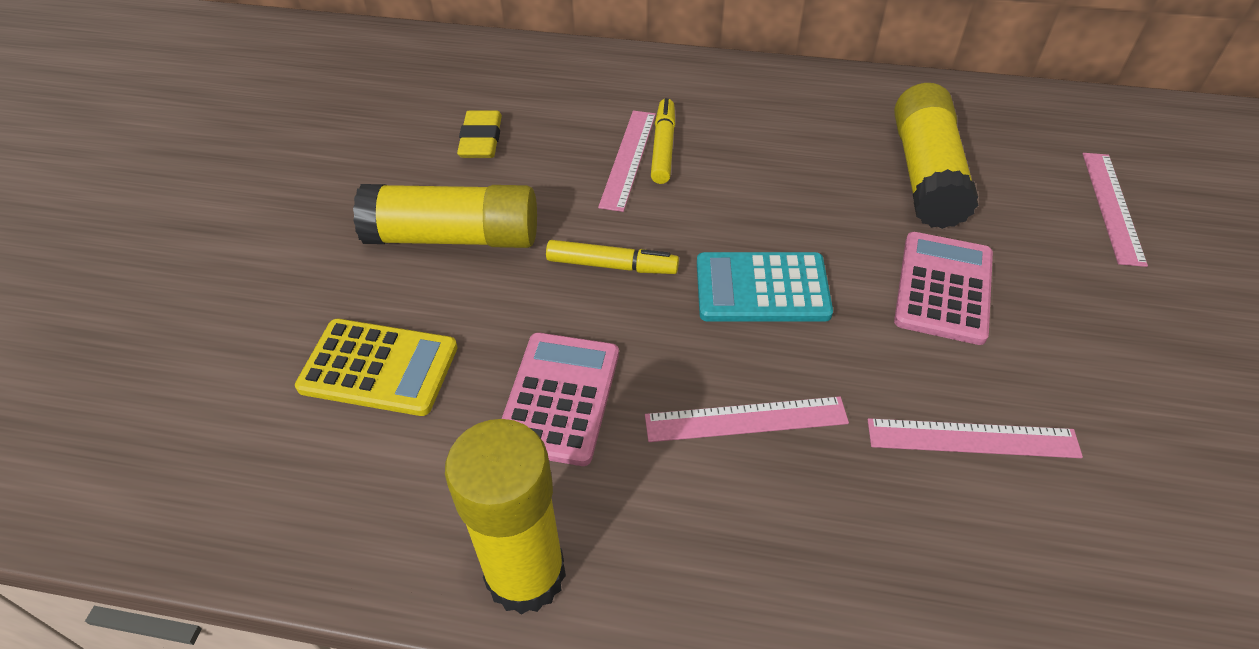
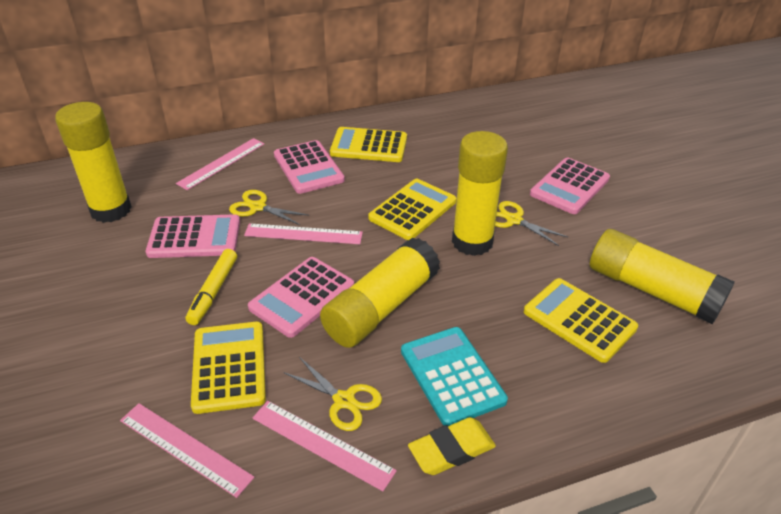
pink calculator: [502,333,619,466] [894,232,993,345] = 2 -> [145,214,240,258] [248,257,354,338] [274,140,345,194] [530,158,610,214] = 4
yellow calculator: [295,319,458,416] = 1 -> [191,321,266,414] [330,127,407,162] [368,179,456,240] [524,278,638,363] = 4
yellow glue stick: [353,184,537,248] [445,419,566,615] [894,83,979,229] = 3 -> [55,102,132,223] [320,238,440,348] [452,131,508,256] [590,229,734,324] = 4
yellow marker: [546,240,679,274] [651,98,675,184] = 2 -> [186,249,237,325] = 1
yellow scissors: none = 0 -> [229,190,310,225] [283,357,382,431] [495,201,568,246] = 3

